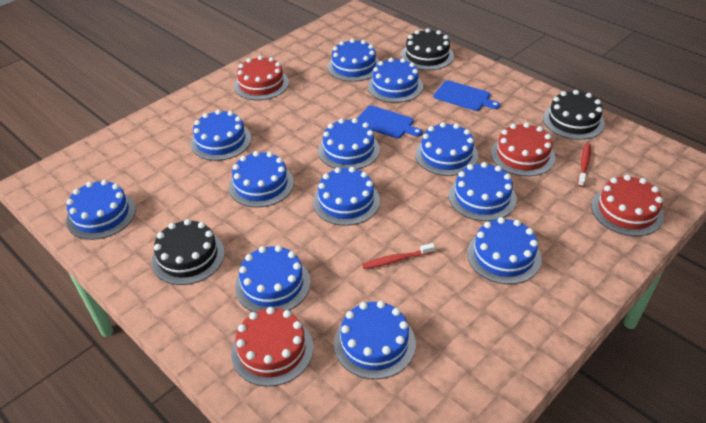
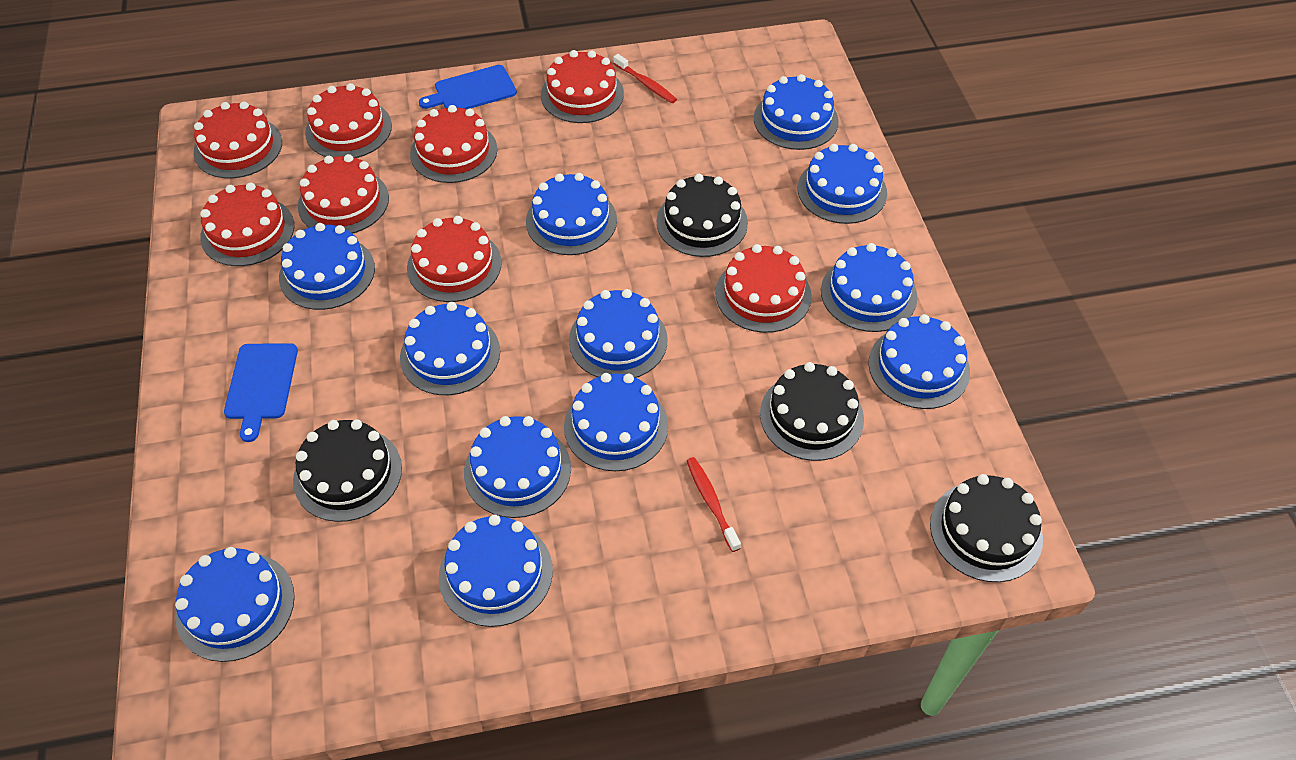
black cake: [152,219,225,285] [401,28,454,70] [543,90,605,140] = 3 -> [293,419,402,522] [657,174,748,257] [760,362,864,461] [930,474,1043,582] = 4
red cake: [231,307,313,387] [234,56,289,100] [491,122,555,176] [591,175,664,236] = 4 -> [194,101,282,179] [200,183,294,266] [298,154,389,234] [305,83,392,158] [407,216,502,302] [410,105,497,183] [541,50,624,123] [715,244,812,333] = 8

